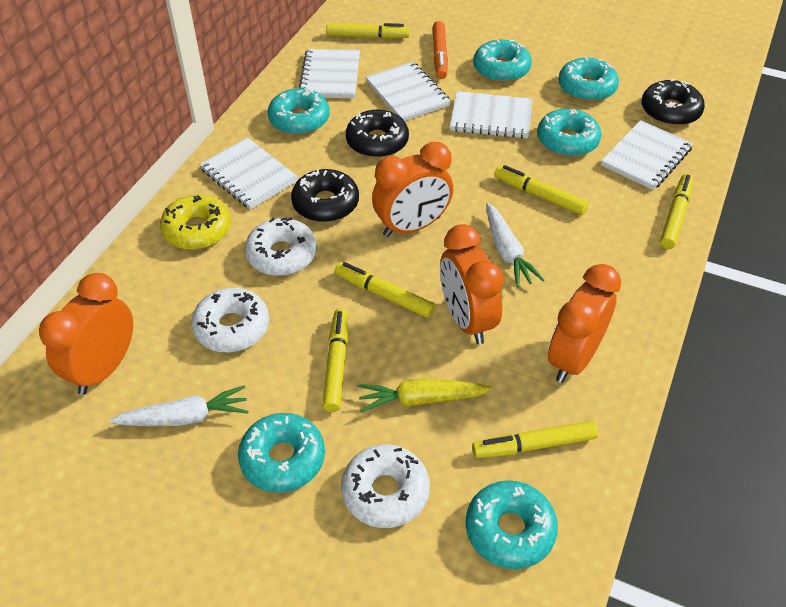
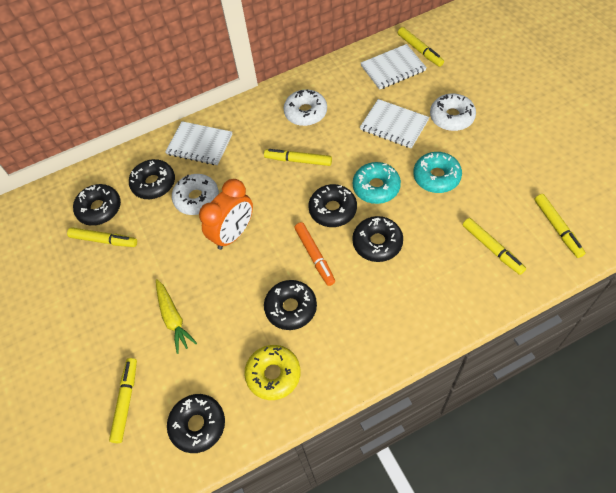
black donut: [291,169,359,222] [346,110,409,158] [642,79,705,126] = 3 -> [73,184,121,226] [129,159,175,199] [167,394,225,453] [264,280,317,330] [308,184,357,227] [352,216,403,262] = 6
orange clock: [39,273,133,395] [372,142,453,237] [440,224,504,344] [548,264,621,383] = 4 -> [199,179,253,250] = 1
turquoise donut: [238,413,325,493] [268,88,330,135] [466,480,558,569] [473,39,532,82] [537,108,601,157] [558,57,619,102] = 6 -> [353,162,401,204] [413,152,462,193] = 2
white carrot: [109,385,248,426] [486,203,544,288] = 2 -> none = 0
white notebook: [199,137,298,210] [299,49,360,99] [366,61,451,121] [450,91,533,139] [601,120,693,190] = 5 -> [165,121,232,165] [360,99,429,149] [361,44,427,90] = 3

